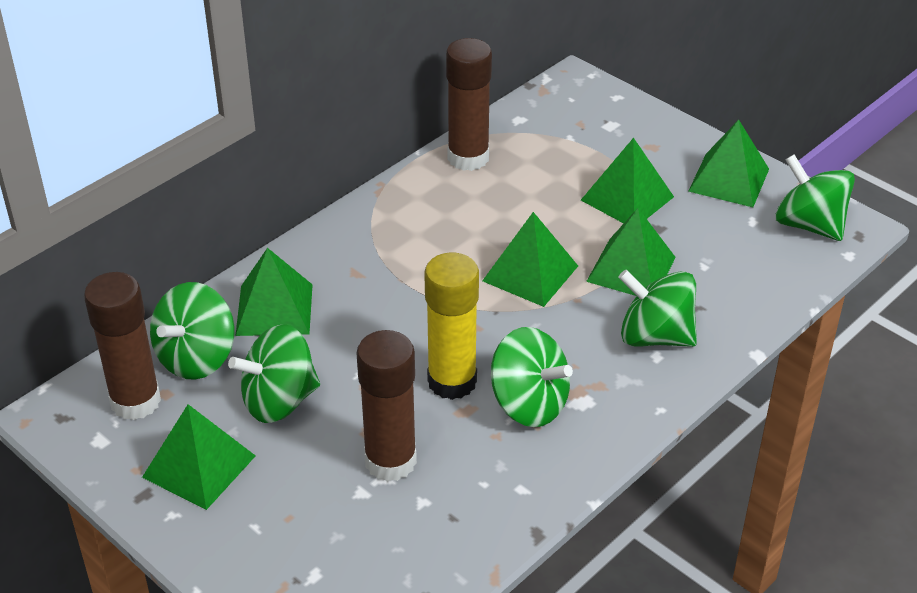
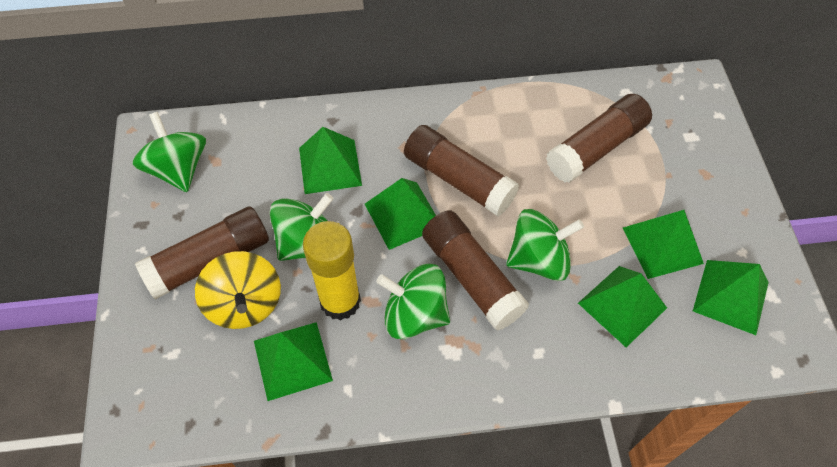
brown glue stick: [84,272,161,420] [356,330,417,482] [446,38,492,171] = 3 -> [135,206,269,299] [404,125,519,216] [422,210,529,331] [546,94,652,183] = 4
green spinning top: [150,282,235,380] [228,324,320,423] [491,327,573,427] [618,270,697,347] [775,154,855,241] = 5 -> [133,112,206,192] [270,193,333,261] [376,264,450,339] [506,209,584,281] = 4
yellow spinning top: none = 0 -> [195,251,281,329] = 1

